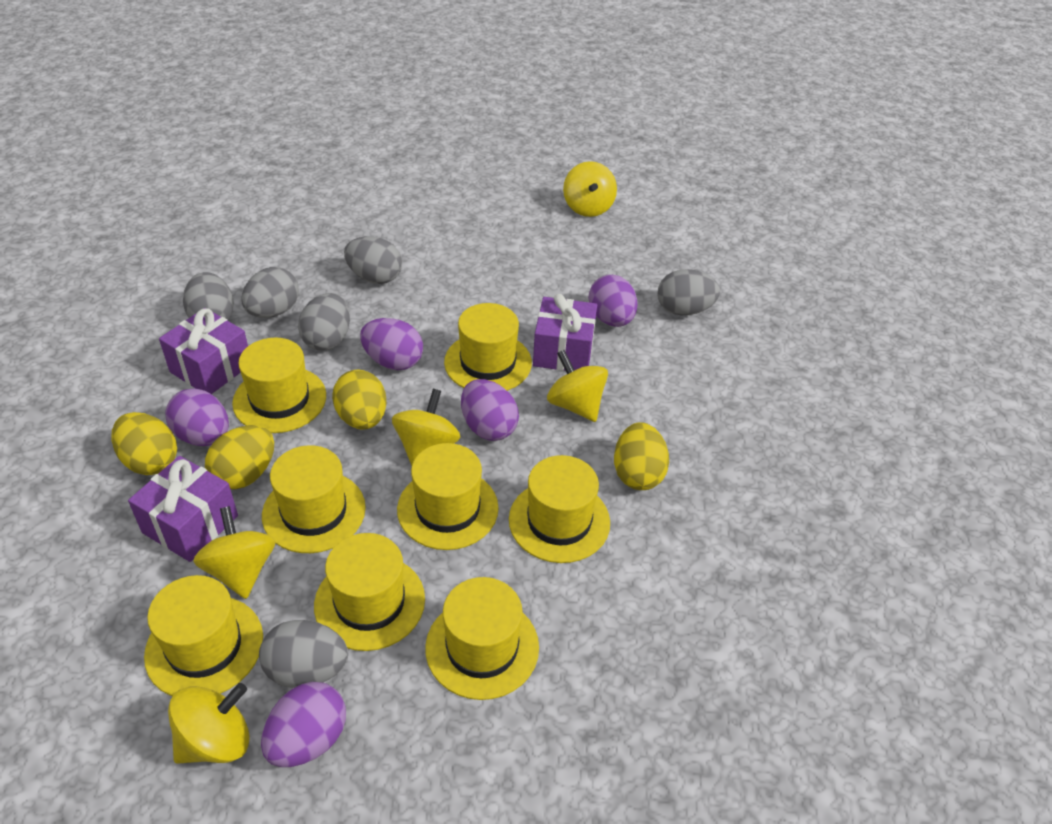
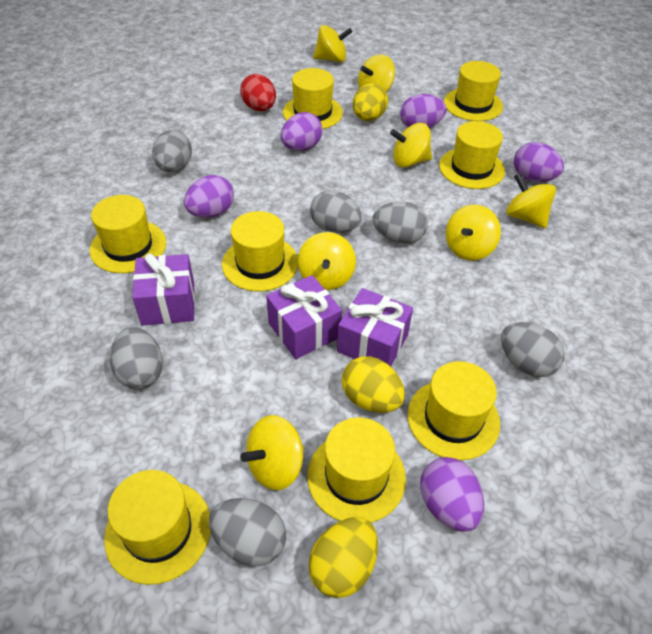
red egg: none = 0 -> [240,74,276,111] = 1
yellow egg: [112,412,177,475] [205,425,274,489] [332,369,387,430] [614,422,669,490] = 4 -> [308,517,378,598] [342,356,405,413] [353,83,388,121] = 3
yellow spinning top: [168,683,250,764] [193,506,276,599] [392,389,461,466] [547,350,608,422] [563,161,617,217] = 5 -> [240,415,304,490] [298,232,356,290] [313,25,353,62] [358,54,395,92] [390,123,432,168] [446,205,501,261] [506,173,556,228] = 7

